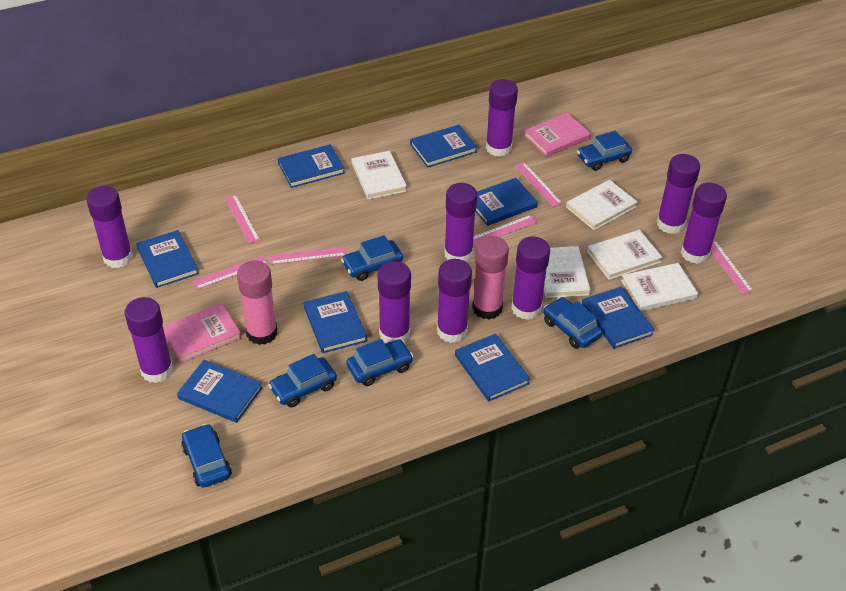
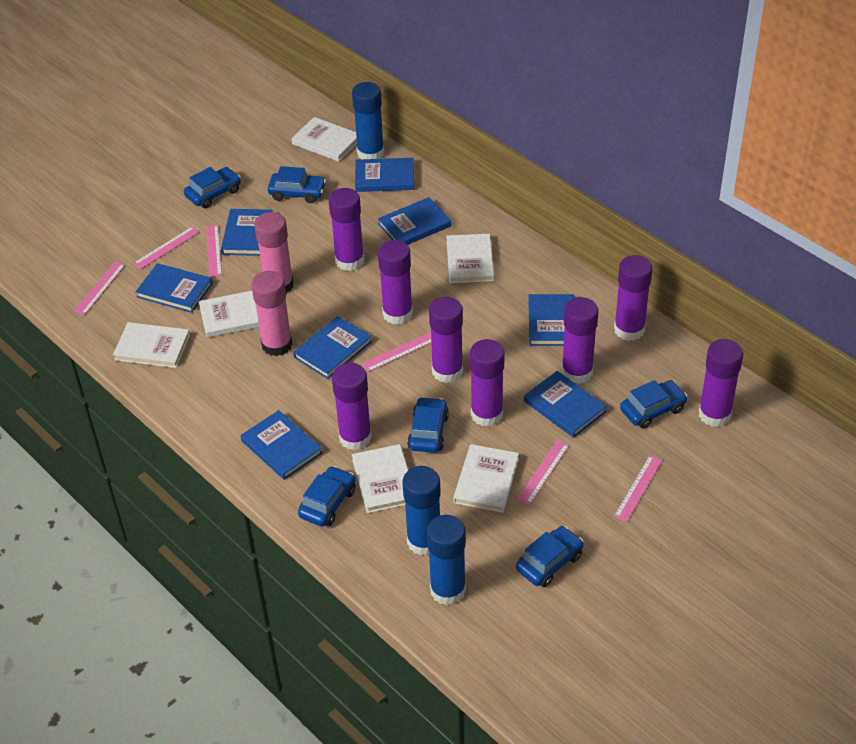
blue glue stick: none = 0 -> [352,82,384,159] [402,466,441,556] [427,515,466,606] = 3
pink book: [163,303,242,363] [524,113,591,157] = 2 -> none = 0
purple glue stick: [86,186,133,268] [125,297,173,383] [378,261,411,343] [437,259,472,343] [444,183,477,262] [486,79,518,157] [511,237,550,320] [657,154,700,234] [681,183,727,264] = 9 -> [329,188,364,271] [332,363,372,450] [378,240,413,325] [429,297,463,383] [470,339,505,427] [562,297,598,384] [614,255,652,341] [699,339,743,427] = 8
white book: [352,151,407,200] [544,246,591,298] [566,180,638,230] [587,230,663,280] [621,263,698,311] = 5 -> [113,322,190,368] [199,291,259,338] [291,117,357,162] [352,444,408,513] [447,234,494,283] [453,444,519,513] = 6

